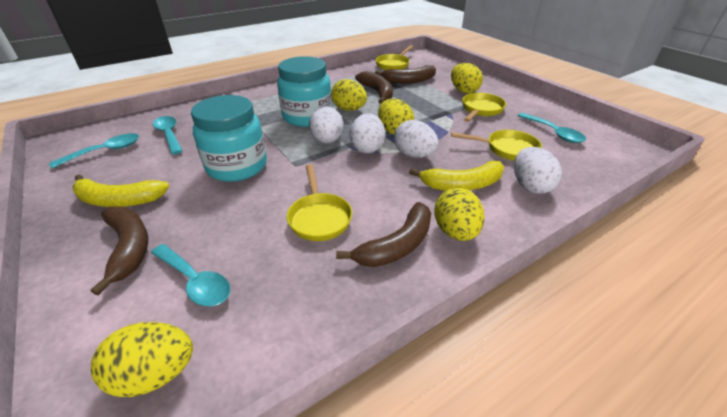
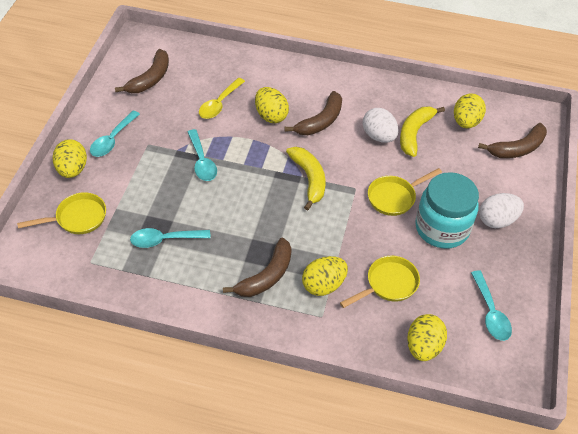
turquoise jar: [191,95,267,182] [277,56,332,127] = 2 -> [415,172,479,249] = 1
white egg: [309,106,343,144] [350,113,385,154] [394,120,438,158] [514,147,562,194] = 4 -> [363,108,399,143] [479,193,524,228] = 2
yellow pan: [287,164,352,241] [376,45,413,70] [451,130,542,161] [462,93,506,122] = 4 -> [17,192,106,234] [340,256,420,308] [368,168,442,216] = 3
yellow spoon: none = 0 -> [199,78,245,119] = 1

